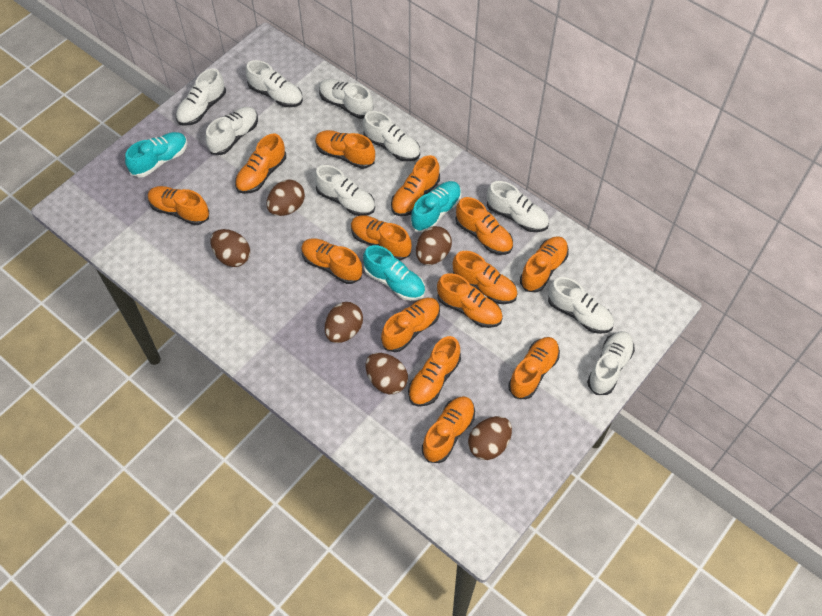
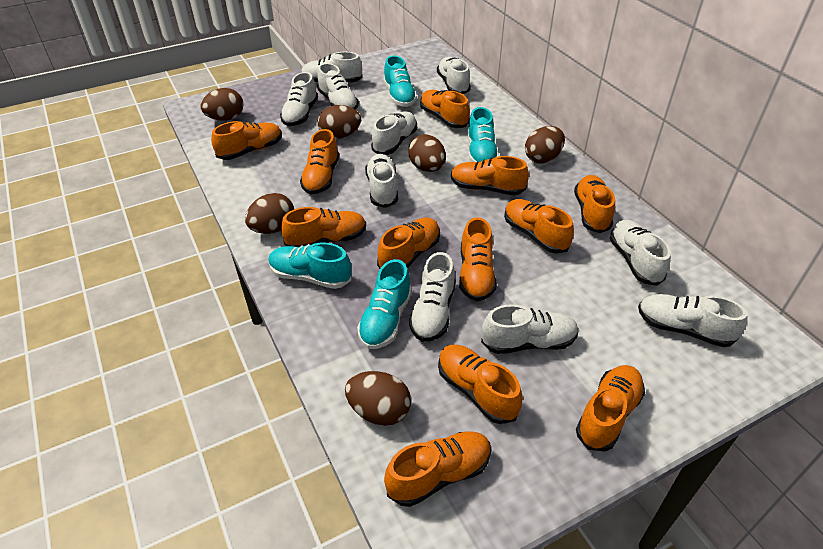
orange shoe: [148,186,209,225] [235,134,286,194] [301,238,362,284] [315,130,375,169] [351,215,412,260] [381,298,440,352] [391,155,440,216] [408,336,461,407] [422,396,475,463] [437,273,503,328] [453,251,518,304] [455,197,513,255] [508,337,560,399] [520,236,569,292] = 14 -> [211,121,282,160] [281,207,366,247] [300,129,339,194] [377,217,440,269] [384,431,491,507] [420,90,470,128] [438,345,523,424] [451,156,529,195] [459,217,496,301] [504,199,574,253] [574,175,615,233] [576,365,645,451] = 12
turquoise shoe: [125,132,187,178] [363,245,425,301] [410,181,461,232] = 3 -> [268,243,351,289] [357,259,412,349] [383,55,417,107] [467,107,499,162] = 4
white shoe: [176,68,226,126] [205,107,258,155] [246,60,303,107] [315,165,375,216] [319,79,374,119] [363,111,420,161] [487,181,549,232] [548,277,614,334] [587,331,635,395] = 9 -> [280,72,318,126] [301,52,363,83] [317,63,359,110] [365,154,398,208] [371,111,417,155] [409,252,455,342] [437,57,471,94] [481,304,579,354] [610,220,671,286] [638,294,748,347] = 10

